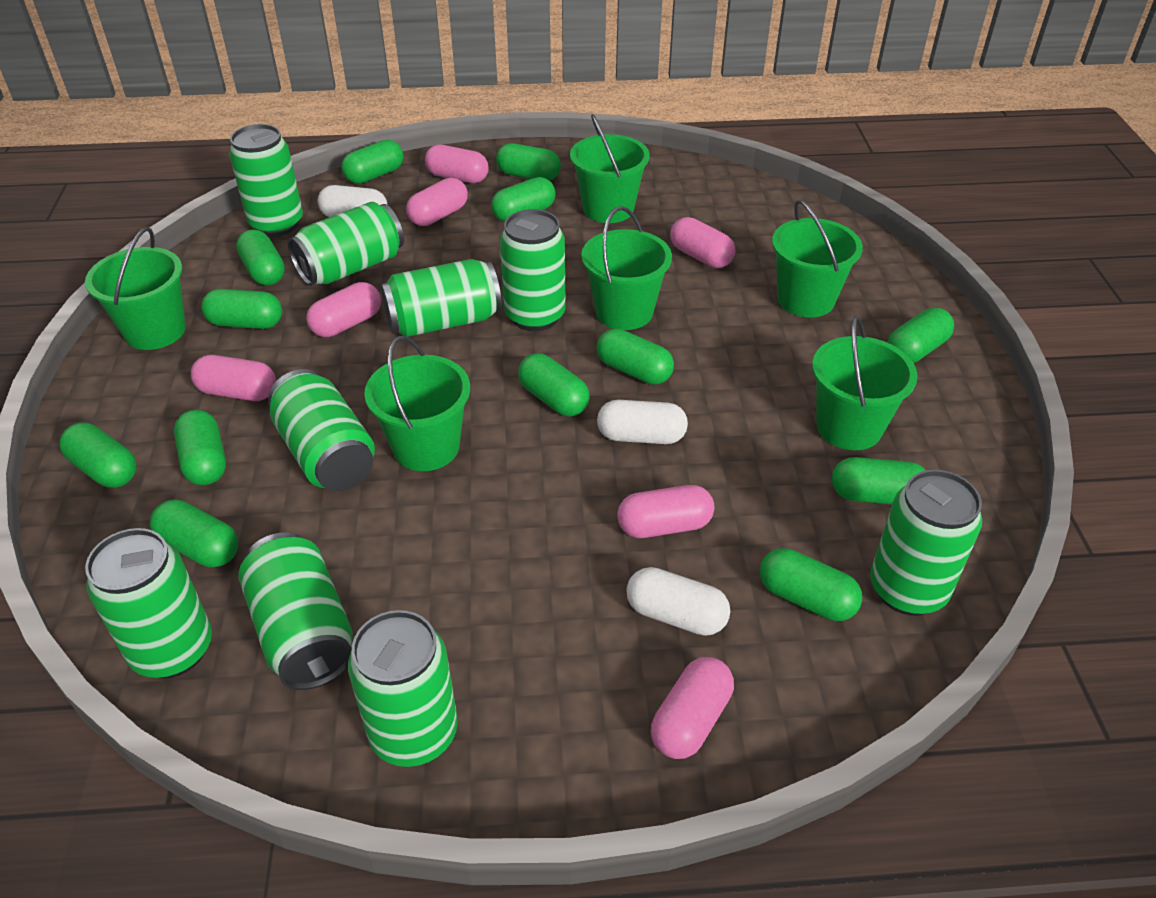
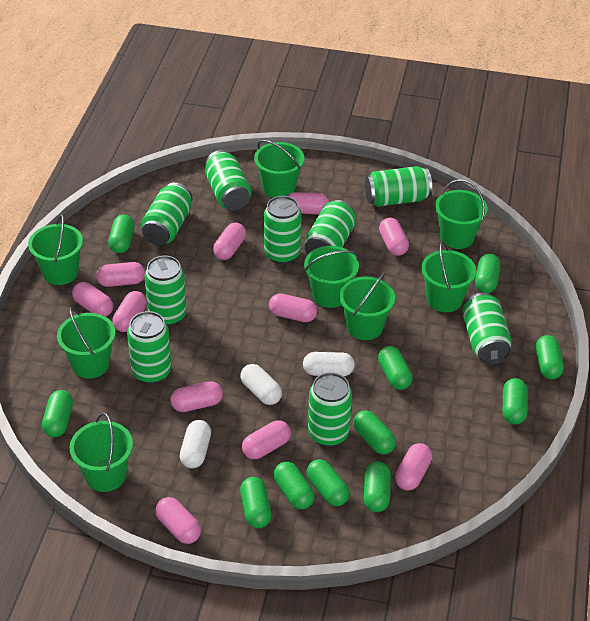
green bucket: [85,227,186,350] [364,336,470,471] [570,114,650,223] [581,206,672,330] [772,200,863,317] [812,316,918,450] = 6 -> [28,215,83,285] [57,307,115,379] [70,412,133,492] [254,140,304,198] [304,246,359,308] [339,273,395,340] [421,241,476,312] [435,179,487,249] = 8
green capsule: [59,423,137,488] [150,500,238,567] [174,410,226,485] [201,289,282,329] [236,229,285,286] [341,139,404,184] [491,177,556,222] [496,143,561,181] [518,353,590,416] [597,328,674,385] [760,548,862,621] [832,457,925,504] [887,307,954,363] = 13 -> [42,390,73,437] [108,215,134,253] [240,477,272,528] [273,462,315,509] [306,459,350,506] [353,410,396,455] [364,461,391,512] [378,346,413,390] [475,254,500,293] [503,378,528,424] [536,335,564,379] = 11
pink capsule: [191,355,276,401] [306,282,381,337] [406,178,468,226] [425,145,489,183] [617,485,715,538] [651,657,734,759] [670,217,735,268] = 7 -> [72,282,113,317] [96,262,145,287] [113,291,147,332] [155,497,201,544] [170,381,223,412] [213,223,246,260] [242,420,291,459] [269,293,317,322] [287,192,329,214] [379,218,409,256] [395,443,432,490] = 11

